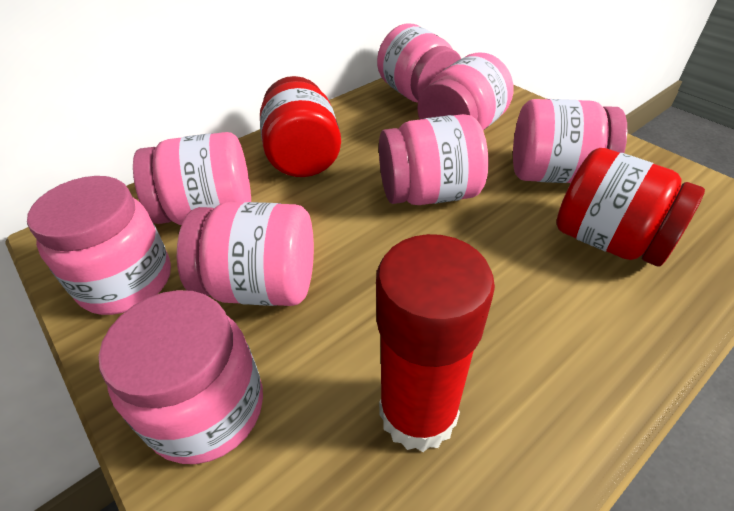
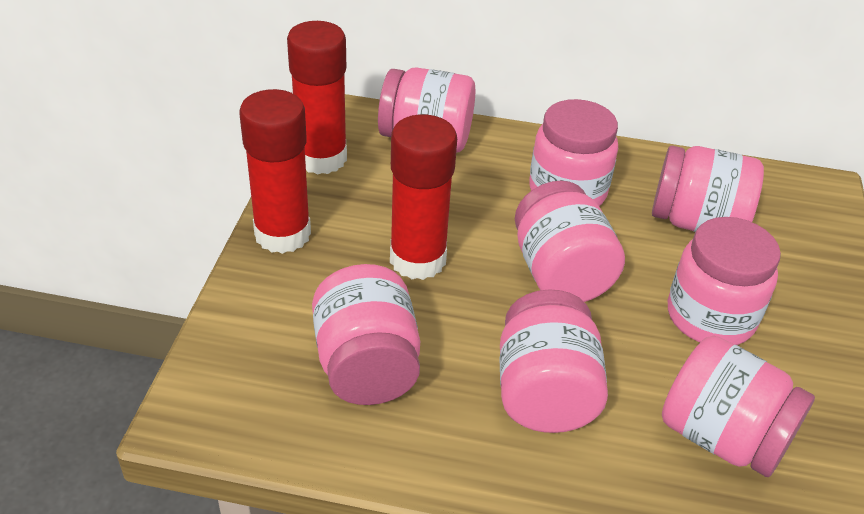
red glue stick: [376,234,495,452] = 1 -> [239,89,311,254] [287,21,347,174] [390,114,457,280] = 3
red jar: [260,76,341,177] [556,148,705,267] = 2 -> none = 0

